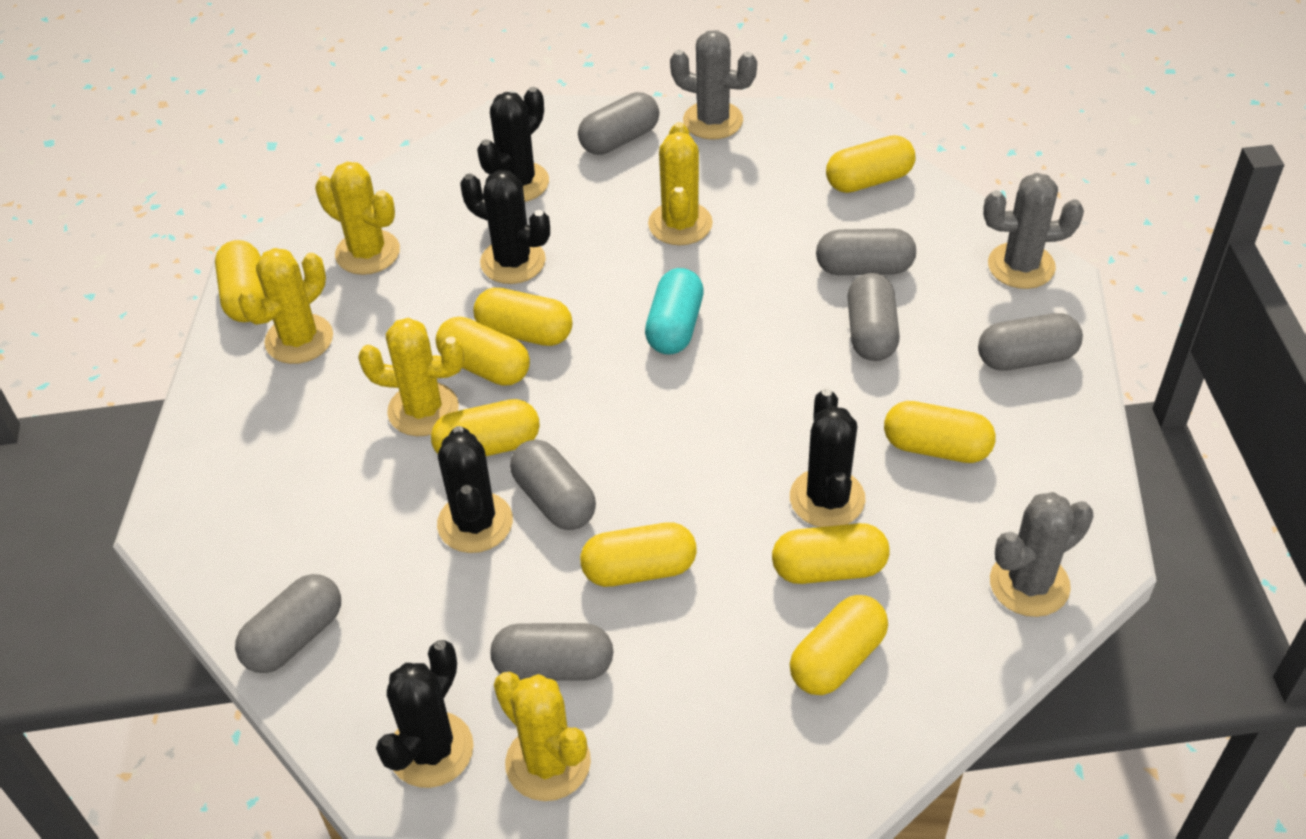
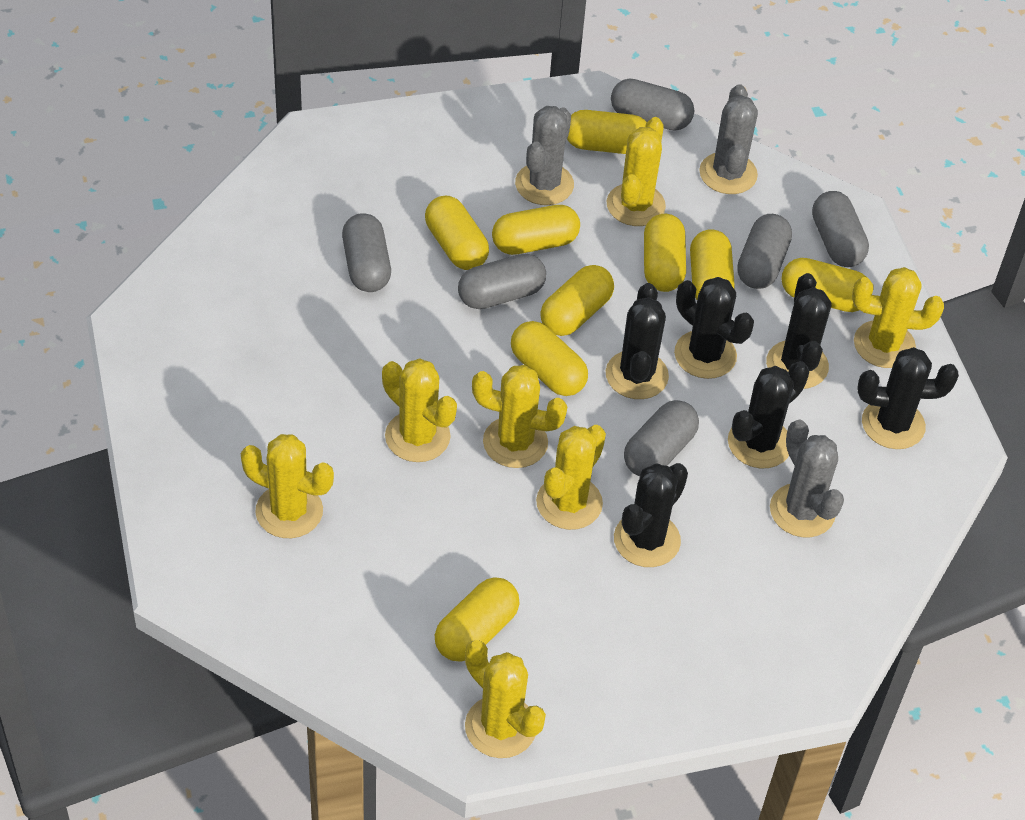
black cactus: [376,640,474,788] [437,426,513,553] [460,170,550,284] [477,87,549,202] [790,388,865,527] = 5 -> [606,283,669,399] [614,463,688,567] [674,277,754,379] [728,361,809,468] [766,273,831,389] [857,347,959,449] = 6
grey capsule: [235,574,341,673] [490,623,613,681] [510,439,596,530] [578,92,660,155] [816,228,916,275] [847,273,900,361] [978,313,1083,371] = 7 -> [342,213,391,292] [458,254,546,309] [611,79,694,131] [624,400,699,476] [737,214,792,289] [812,191,869,267] = 6
turquoise capsule: [645,268,704,354] = 1 -> none = 0
yellow cactus: [238,248,333,364] [315,162,400,275] [358,318,464,436] [494,672,591,801] [648,122,713,245] = 5 -> [241,434,334,538] [382,359,457,462] [465,640,546,758] [472,365,567,468] [536,425,606,530] [607,117,666,226] [852,267,944,368] = 7

